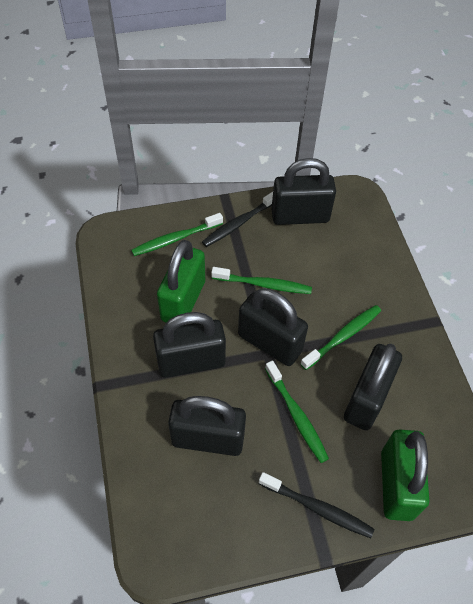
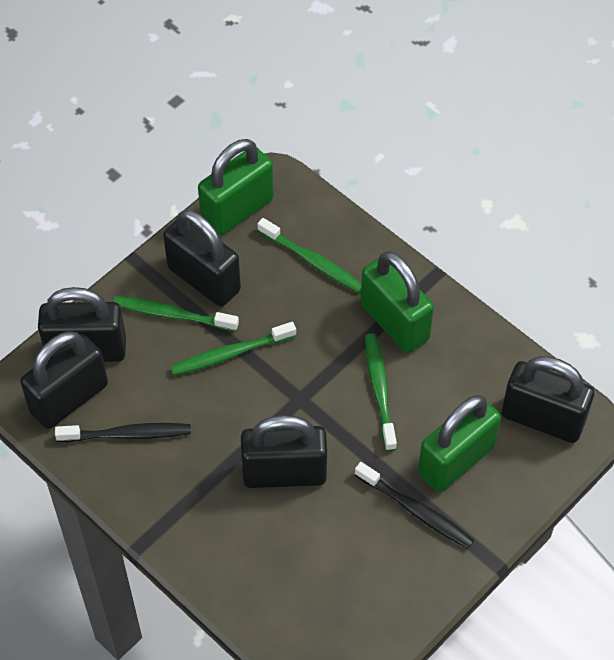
green padlock: [157,240,205,323] [381,429,429,521] = 2 -> [198,139,274,236] [360,251,434,353] [418,395,501,492] = 3

